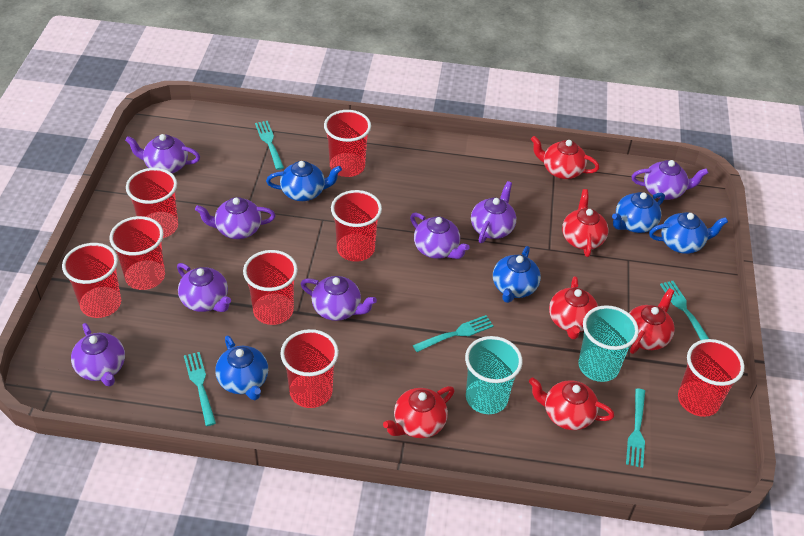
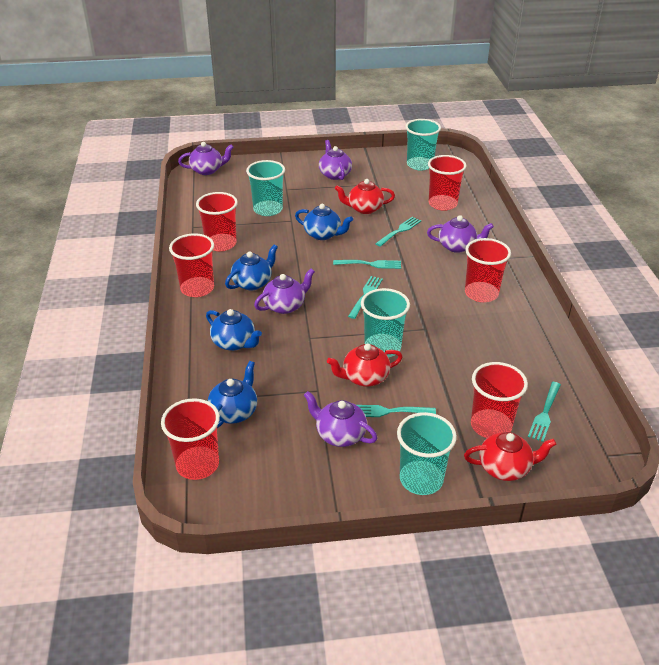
blue teapot: [215,335,268,400] [266,161,342,201] [493,246,541,303] [612,192,665,233] [649,212,728,254] = 5 -> [206,309,262,351] [208,361,257,428] [225,244,278,290] [295,204,353,240] = 4
purple teapot: [71,323,125,386] [125,134,200,173] [177,263,231,312] [195,197,276,239] [301,276,377,321] [410,213,470,259] [471,181,516,243] [632,160,708,200] = 8 -> [178,142,234,175] [254,268,315,314] [304,391,377,447] [319,140,352,180] [427,215,494,253] = 5
red cup: [62,243,121,318] [109,216,165,290] [126,168,178,238] [243,250,298,325] [280,329,339,408] [324,110,371,177] [331,190,382,262] [678,339,745,417] = 8 -> [161,398,220,480] [169,233,214,297] [196,192,238,251] [428,155,467,211] [465,238,511,302] [471,362,528,438] = 6
red teapot: [383,386,455,438] [529,377,614,430] [531,136,599,179] [549,276,598,339] [562,189,608,257] [629,288,675,354] = 6 -> [327,343,402,387] [335,179,395,214] [464,432,556,481] = 3
turquoise cup: [465,336,523,414] [578,305,639,382] = 2 -> [246,160,285,216] [361,288,410,357] [397,412,457,495] [405,119,441,170] = 4

